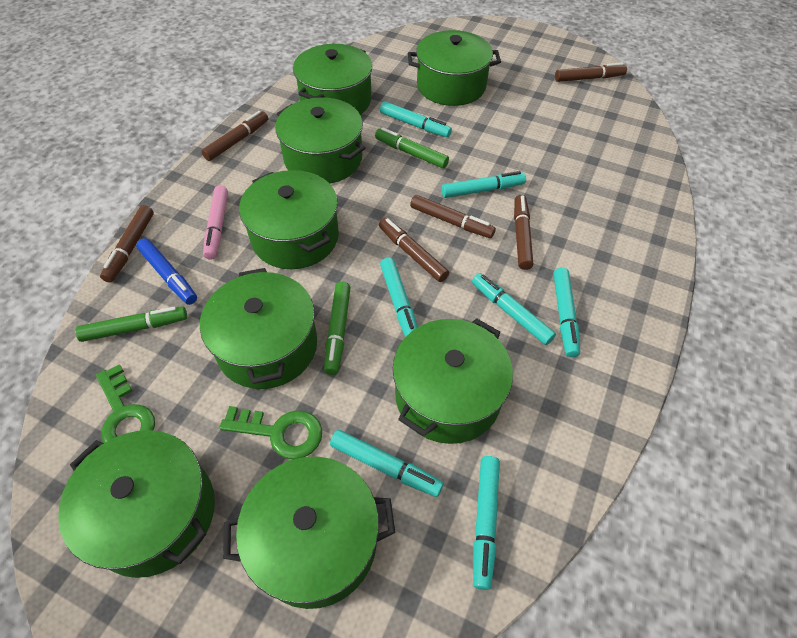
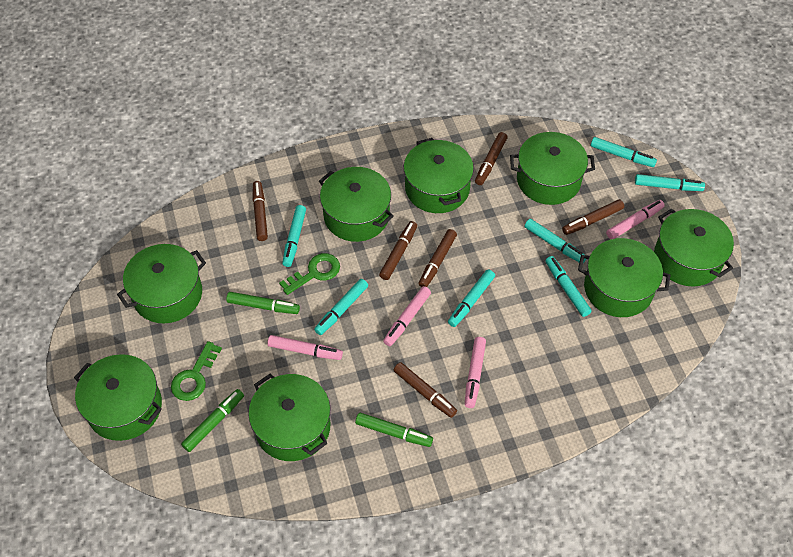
blue marker: [136,238,197,305] = 1 -> none = 0
pink marker: [203,185,228,260] = 1 -> [268,335,343,360] [383,286,431,346] [465,337,486,408] [606,200,665,239] = 4

